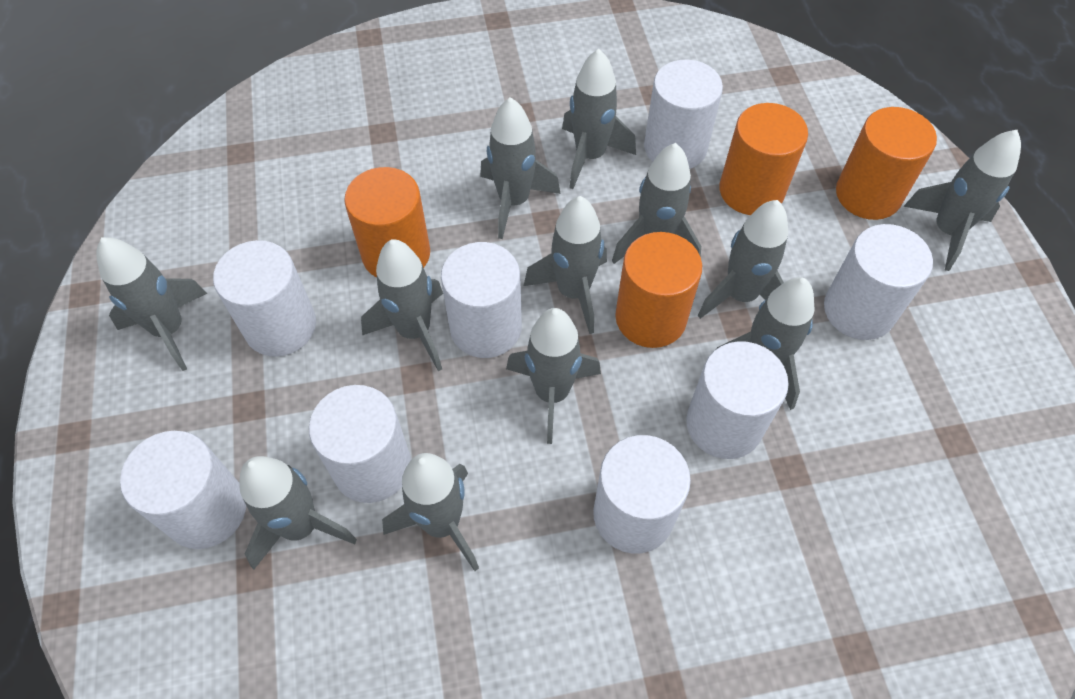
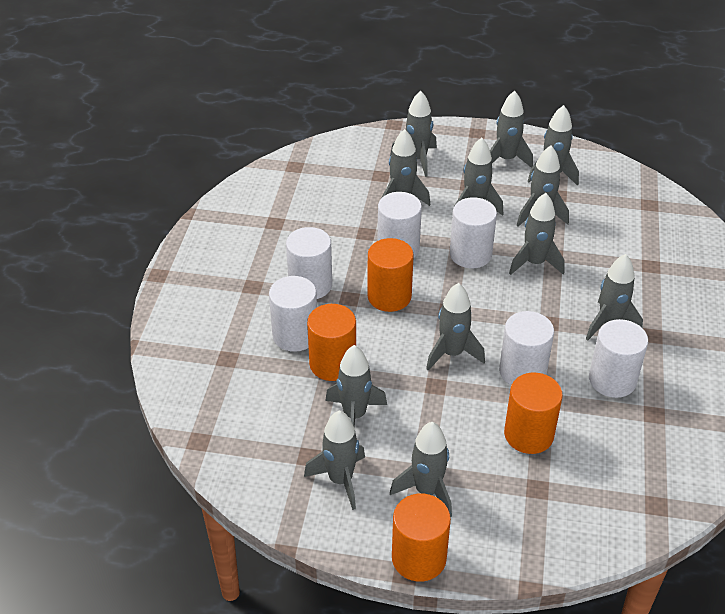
white cylinder: [120,431,246,549] [213,240,316,357] [309,385,411,503] [441,242,522,358] [593,435,691,554] [644,60,723,169] [686,341,789,459] [824,224,933,340] = 8 -> [269,276,317,352] [286,227,332,299] [378,192,422,258] [450,197,497,268] [499,311,554,385] [589,319,648,398] = 6

